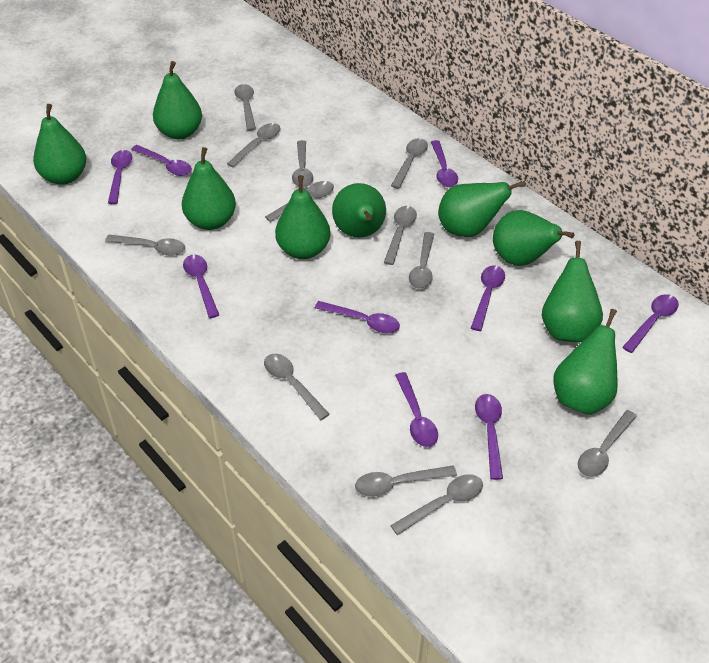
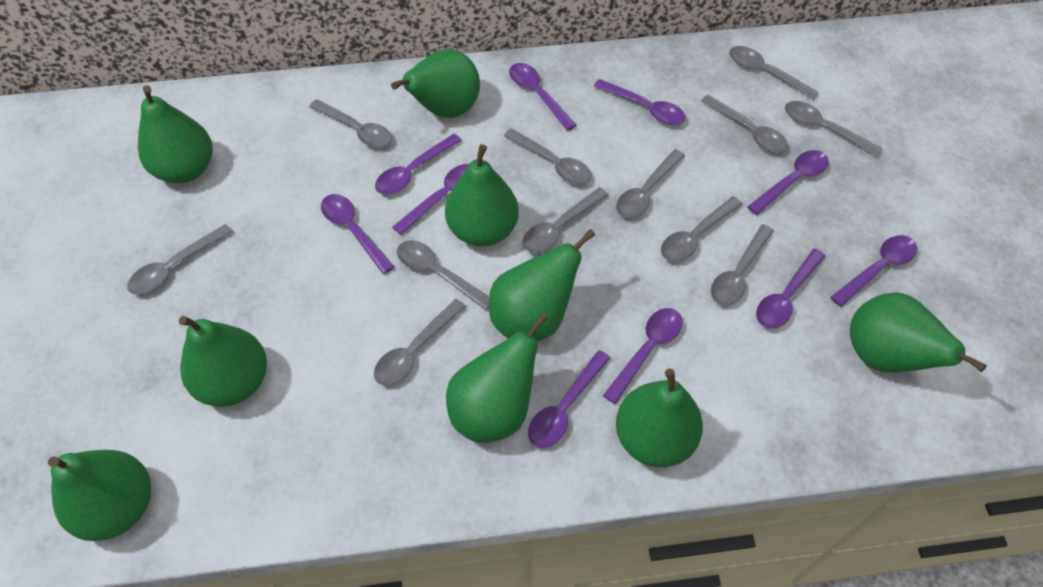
purple spoon: [108,150,132,204] [131,145,192,176] [183,255,219,318] [315,301,400,333] [395,372,438,447] [431,140,458,187] [471,265,505,331] [475,394,503,480] [622,294,679,353] = 9 -> [321,194,394,274] [375,134,462,194] [392,164,469,235] [509,63,577,131] [528,350,610,448] [594,79,686,125] [603,308,683,404] [747,150,829,215] [756,249,825,329] [830,235,917,307] = 10

